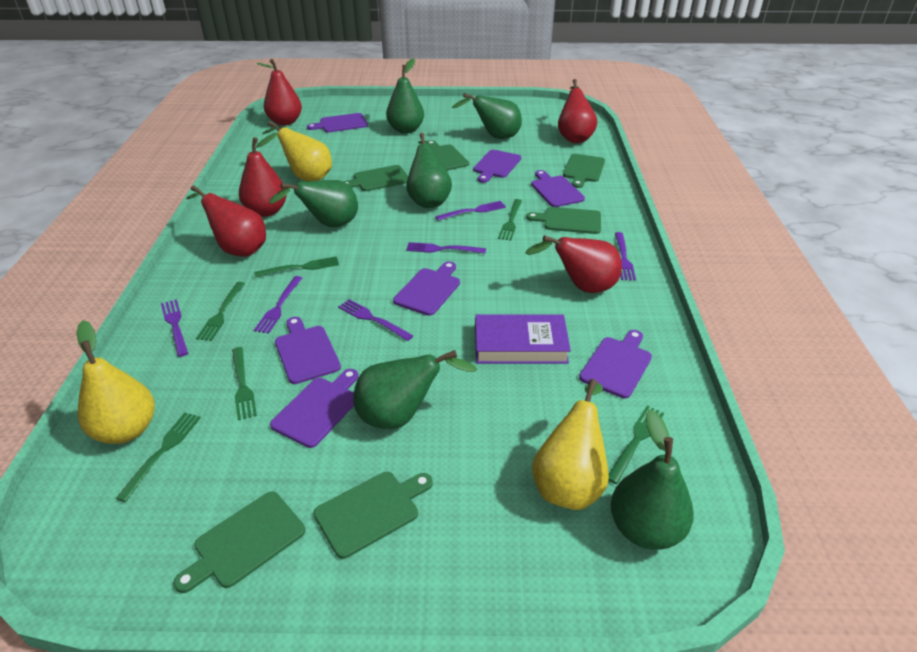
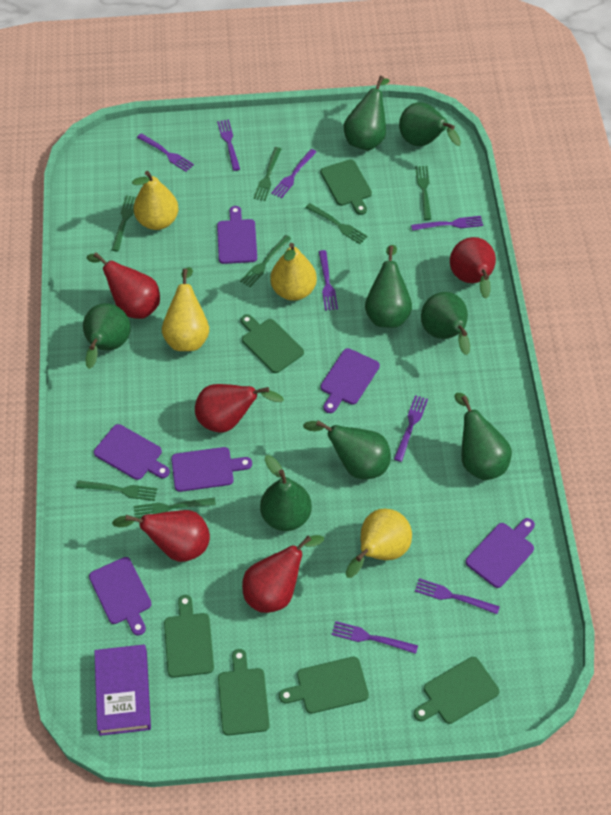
green fork: [116,412,201,502] [196,282,245,341] [232,347,257,420] [254,256,339,278] [498,199,522,241] [608,406,664,484] = 6 -> [76,480,157,501] [112,196,137,252] [134,498,216,518] [240,235,291,287] [254,147,281,201] [306,203,368,244] [415,166,431,220] = 7
green pear: [269,180,358,227] [353,350,477,429] [386,58,424,134] [406,133,452,208] [452,93,522,139] [610,410,694,550] = 6 -> [83,303,131,369] [260,455,312,531] [303,420,391,479] [344,76,390,150] [365,245,412,328] [399,102,461,146] [421,292,470,355] [454,393,512,480] = 8
purple cutting board: [270,369,358,448] [275,317,341,384] [307,113,368,132] [393,261,460,316] [473,150,521,183] [531,170,585,207] [579,330,652,399] = 7 -> [89,557,151,636] [94,424,170,480] [171,447,252,492] [217,206,257,264] [321,348,380,413] [466,518,535,588] = 6
purple fork: [161,299,188,357] [254,276,302,334] [338,299,413,341] [406,242,486,254] [435,201,506,221] [615,232,636,281] = 6 -> [137,133,194,172] [217,119,240,171] [271,149,316,199] [319,250,338,311] [332,621,418,654] [394,395,428,462] [411,216,483,231] [415,578,500,614] = 8
yellow pear: [76,320,155,444] [262,121,332,181] [532,379,609,510] = 3 -> [132,171,179,230] [162,267,209,351] [270,243,317,301] [346,509,412,578] = 4

